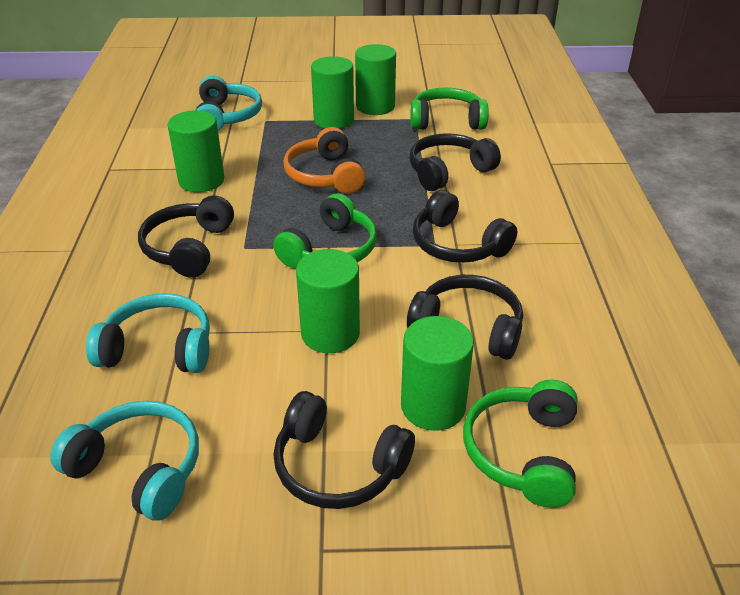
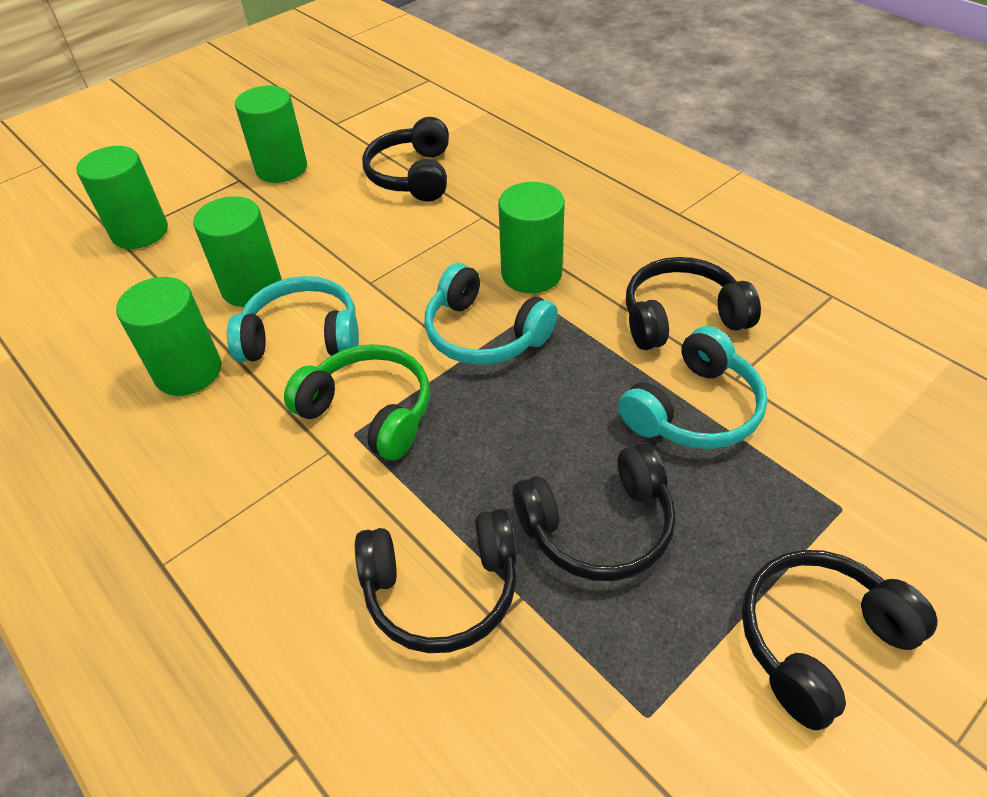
green headphones: [273,193,377,268] [410,88,489,130] [463,380,578,508] = 3 -> [284,344,430,460] = 1
orange headphones: [284,127,365,194] = 1 -> none = 0

